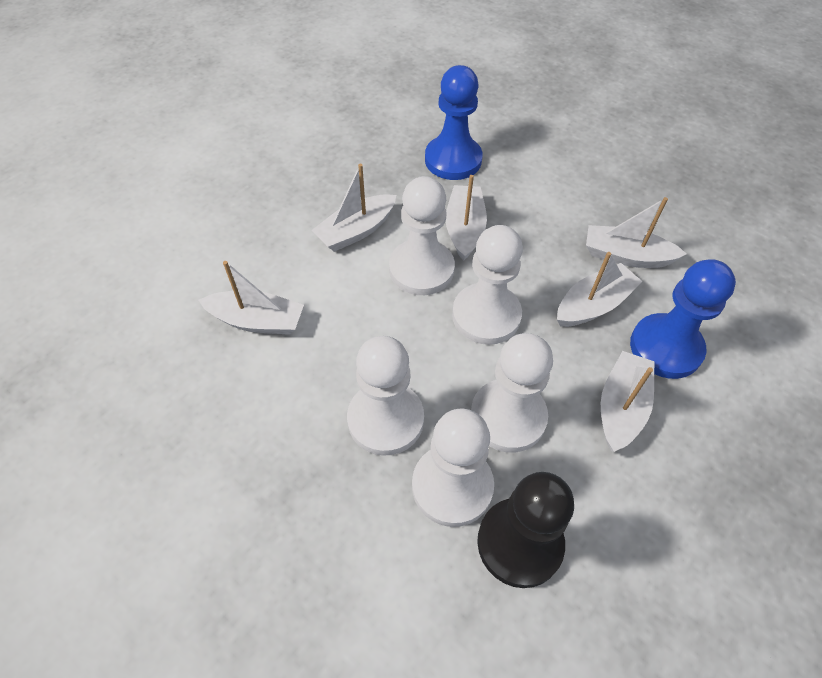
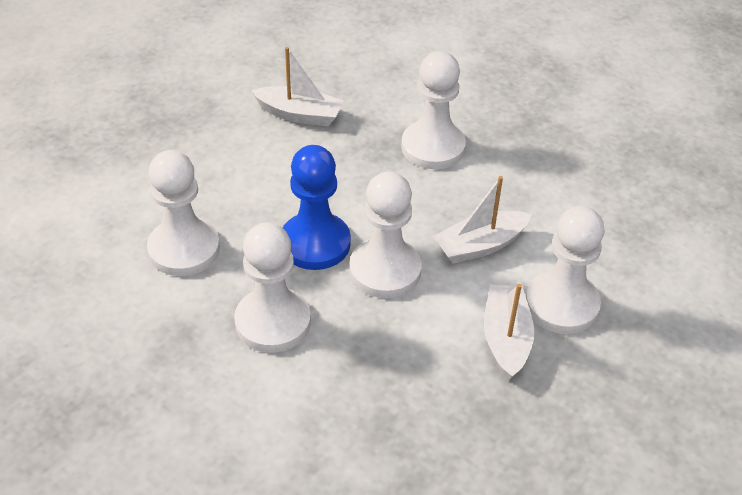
black pawn: [477,472,574,588] = 1 -> none = 0
blue pawn: [425,65,483,180] [630,259,736,379] = 2 -> [283,145,351,270] = 1
white boat: [199,261,304,335] [312,164,396,252] [446,175,487,261] [557,252,643,327] [586,197,686,268] [601,351,654,452] = 6 -> [251,47,344,127] [433,176,532,264] [484,284,534,380] = 3

